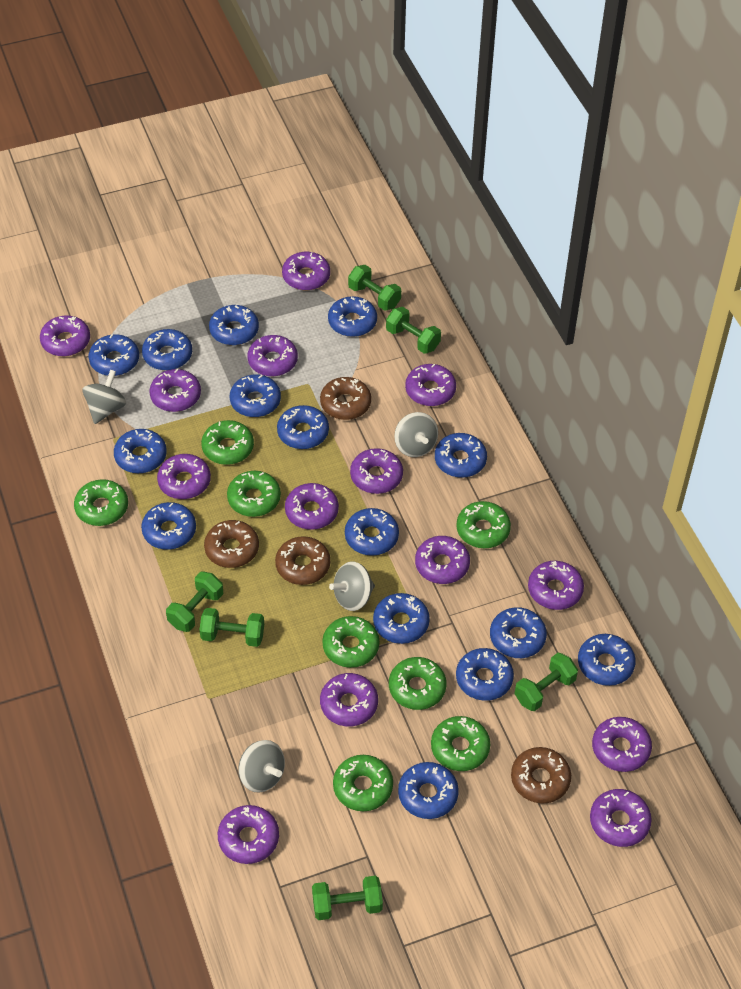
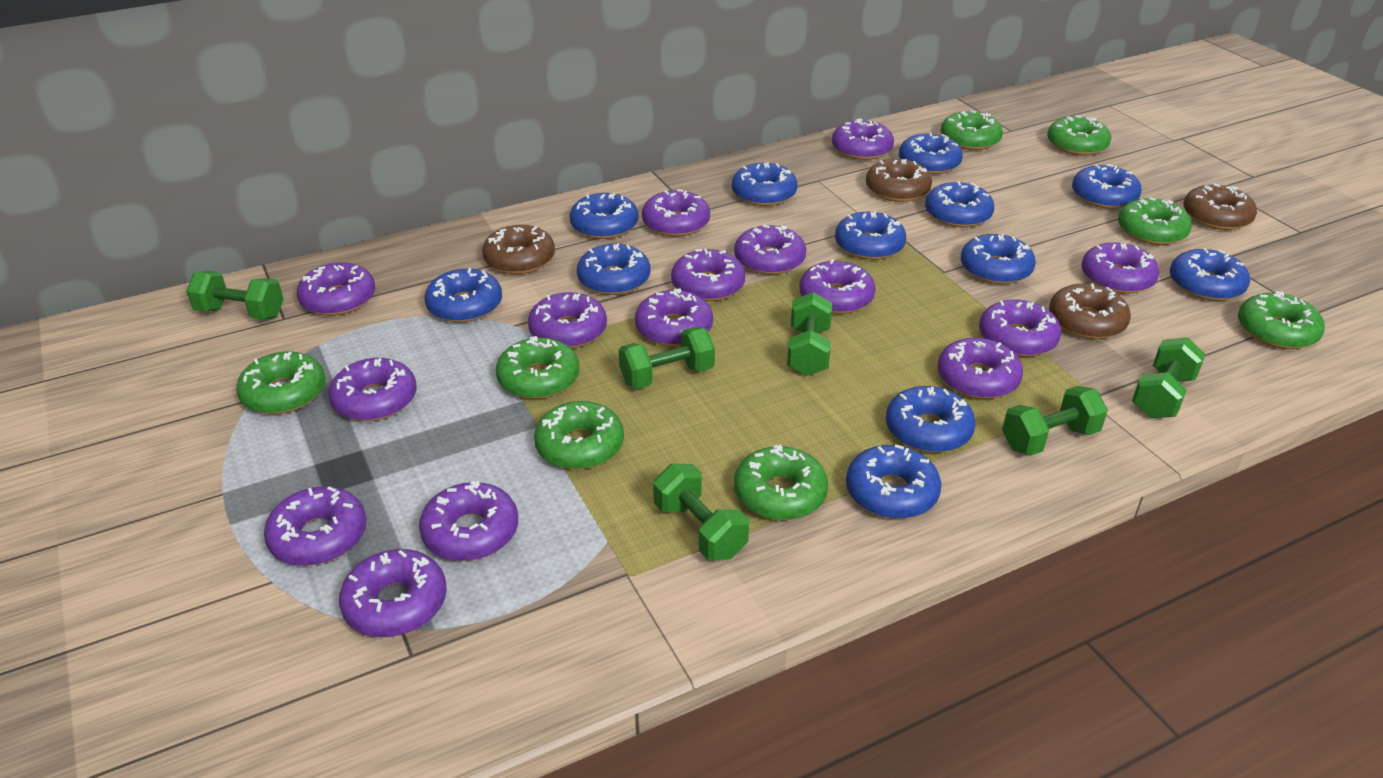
blue donut: [88,334,139,376] [114,429,167,473] [141,502,196,550] [142,329,192,370] [209,305,259,345] [230,374,281,417] [277,405,329,449] [328,296,377,337] [345,508,399,556] [373,593,430,644] [398,762,459,819] [435,433,487,478] [456,648,514,701] [490,607,547,658] [578,634,636,686] = 15 -> [425,268,502,323] [570,193,639,239] [577,244,650,295] [732,162,797,206] [835,212,906,260] [846,445,941,519] [886,386,976,453] [899,132,963,174] [925,181,994,227] [961,234,1036,284] [1072,164,1142,209] [1170,248,1250,301] = 12
grey spinning top: [82,369,126,424] [238,740,285,793] [329,562,375,611] [394,412,438,457] = 4 -> none = 0
purple donut: [40,315,90,356] [149,369,201,412] [157,454,211,499] [218,805,279,864] [247,335,298,376] [282,252,330,290] [285,483,339,530] [320,673,378,726] [350,448,403,494] [405,364,456,406] [415,536,470,584] [528,561,584,610] [590,789,652,847] [592,717,652,772] = 14 -> [264,486,367,566] [297,262,375,316] [329,358,417,421] [339,549,447,637] [419,481,518,561] [528,292,607,348] [635,288,713,346] [642,189,710,237] [671,249,745,301] [734,225,806,275] [799,259,876,314] [832,119,894,160] [937,338,1023,399] [979,300,1061,357] [1082,242,1159,294] = 15

